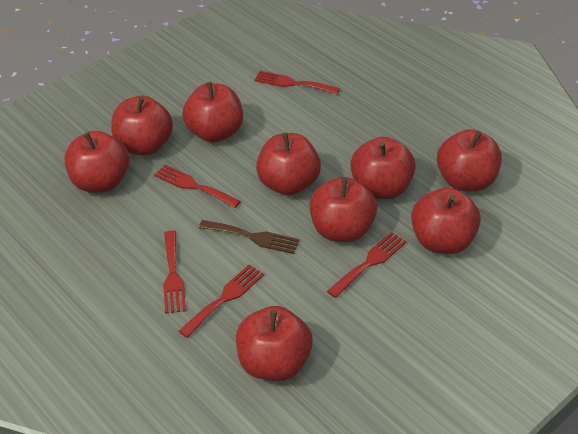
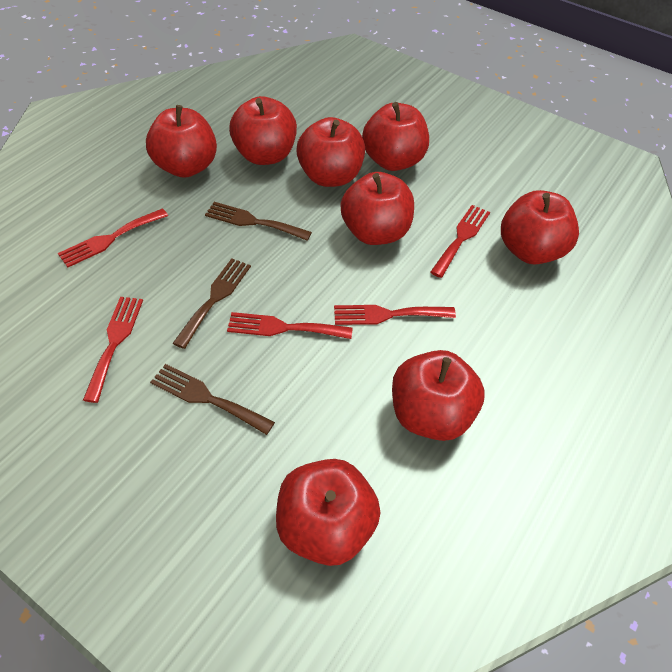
brown fork: [199,220,300,254] = 1 -> [150,364,275,435] [173,258,251,349] [205,202,312,241] = 3
red apple: [64,131,129,193] [111,96,173,156] [182,82,243,143] [236,306,313,381] [256,133,321,196] [310,177,377,242] [350,137,416,199] [411,188,481,254] [437,129,502,192] = 9 -> [146,105,217,178] [229,96,297,165] [276,459,381,566] [296,117,365,187] [341,172,414,245] [362,102,429,171] [392,350,485,441] [501,190,579,265] = 8

